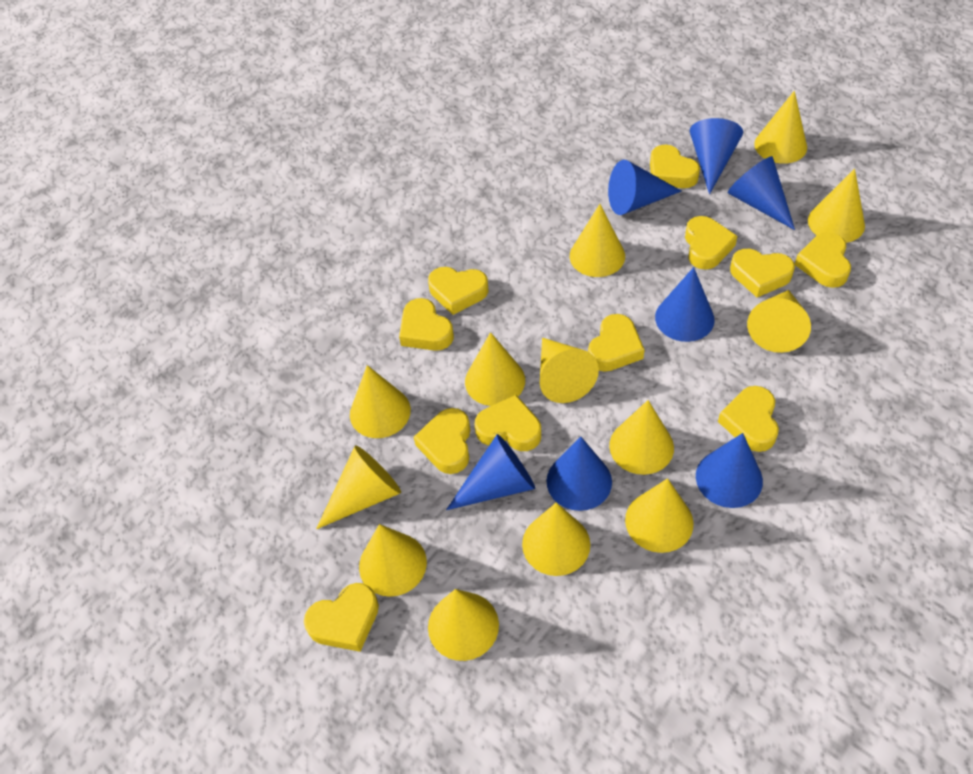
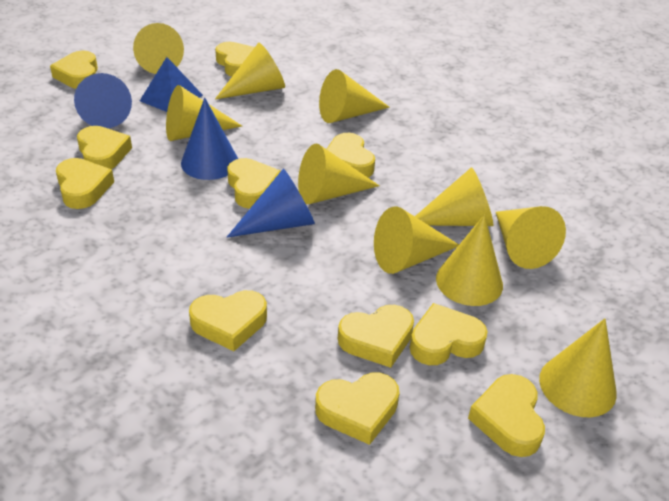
blue cone: [446,434,535,510] [546,437,612,511] [608,160,681,215] [655,267,715,342] [690,118,743,194] [696,433,763,508] [728,156,795,230] = 7 -> [74,73,132,128] [181,97,238,180] [227,169,315,238] = 3
blue pyramid: none = 0 -> [140,57,203,112] = 1
yellow cone: [316,446,401,529] [350,365,411,438] [359,524,427,597] [428,589,499,661] [465,332,525,406] [522,503,590,576] [540,338,599,403] [570,204,625,277] [609,400,674,475] [625,478,694,553] [747,290,811,353] [754,91,807,164] [808,169,865,243] = 13 -> [133,23,184,74] [166,85,242,141] [215,42,285,99] [298,143,380,204] [319,69,390,123] [374,206,459,274] [415,167,493,226] [436,214,503,306] [496,206,566,269] [539,318,617,417] = 10

